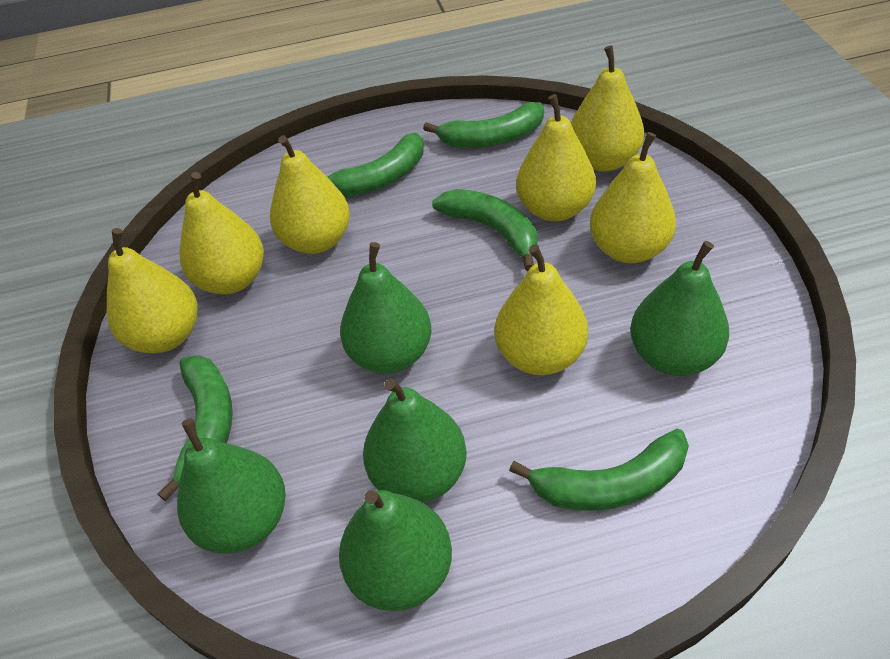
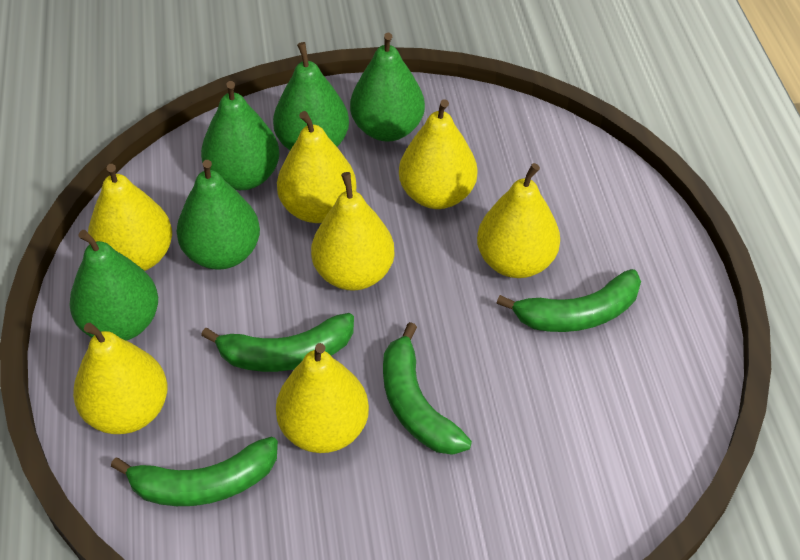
green banana: [157,355,233,501] [328,132,424,197] [423,102,544,148] [432,189,537,271] [509,429,689,511] = 5 -> [111,437,278,506] [201,313,354,372] [383,322,472,455] [497,269,641,332] = 4

